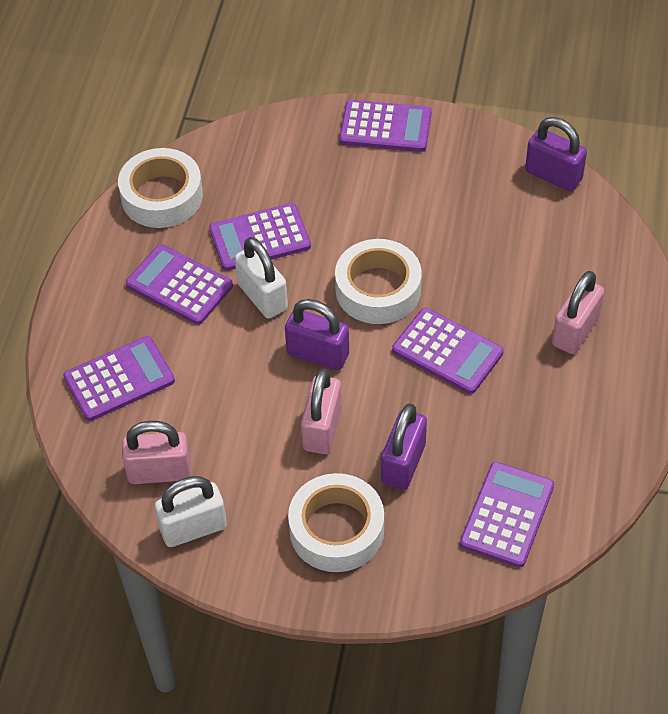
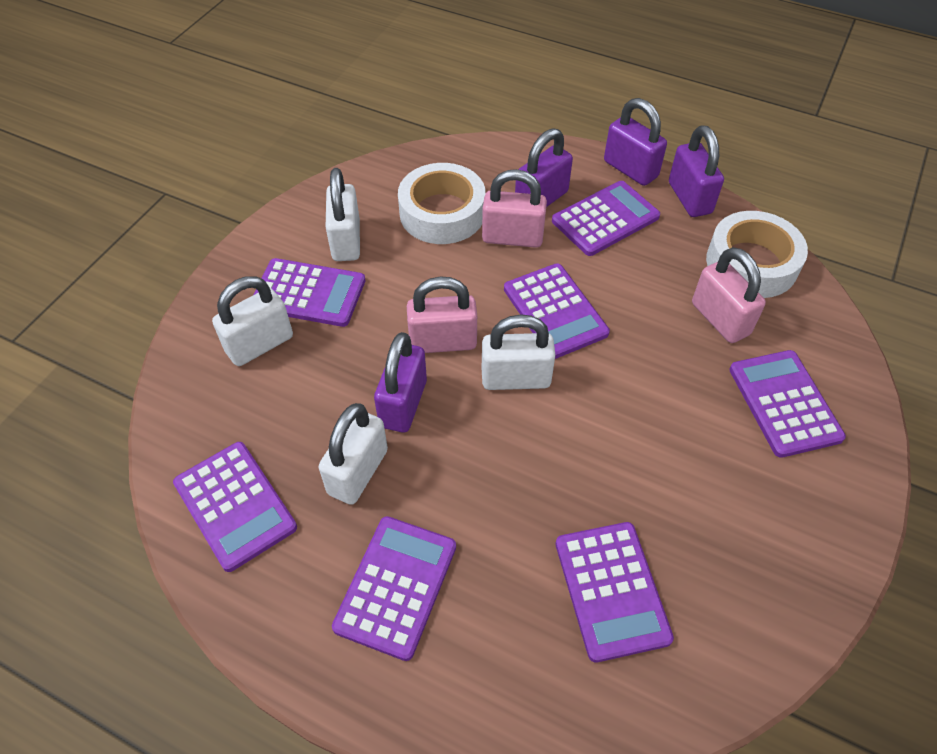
purple calculator: [63,336,175,421] [126,244,233,325] [209,203,311,271] [339,100,432,152] [392,308,504,394] [460,462,554,568] = 6 -> [173,442,297,572] [253,258,365,327] [332,516,456,661] [504,263,610,359] [552,181,660,256] [555,522,674,663] [729,350,846,458] = 7
purple padlock: [285,299,349,370] [381,404,427,490] [525,117,587,192] = 3 -> [374,332,427,433] [515,128,573,207] [604,98,667,186] [669,125,724,217] = 4
white padlock: [155,476,227,547] [235,237,288,318] = 2 -> [212,276,293,366] [319,403,388,505] [326,168,360,261] [482,315,555,390] = 4
white tape: [118,148,203,228] [288,473,384,572] [335,239,422,324] = 3 -> [398,163,485,244] [706,211,808,298] = 2

